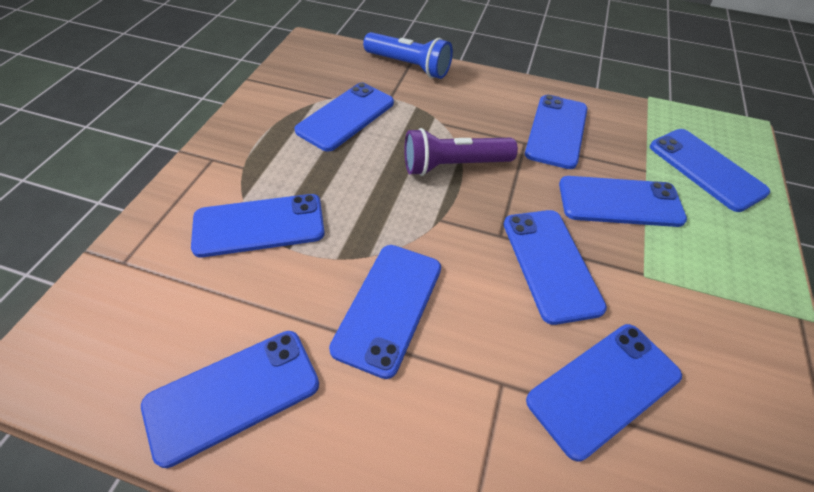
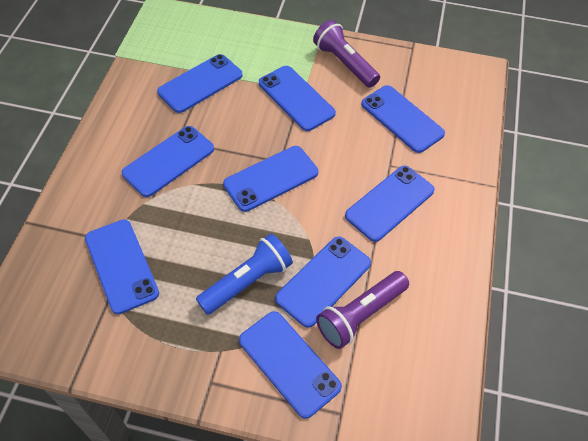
purple flashlight: [404,128,518,176] = 1 -> [313,20,380,88] [316,271,409,349] = 2

